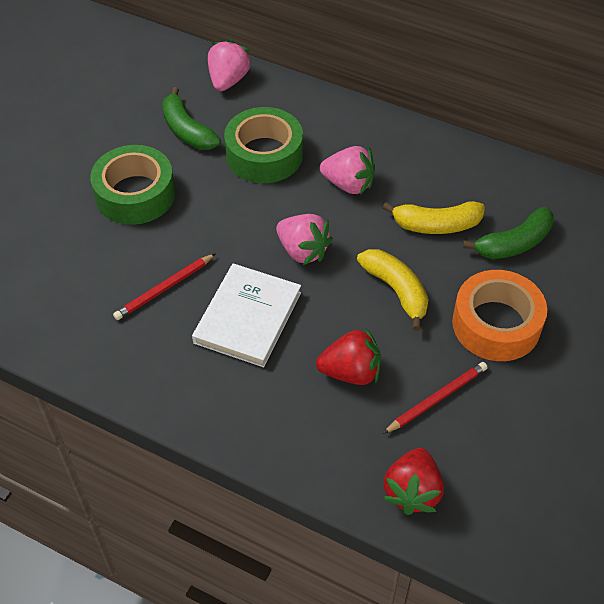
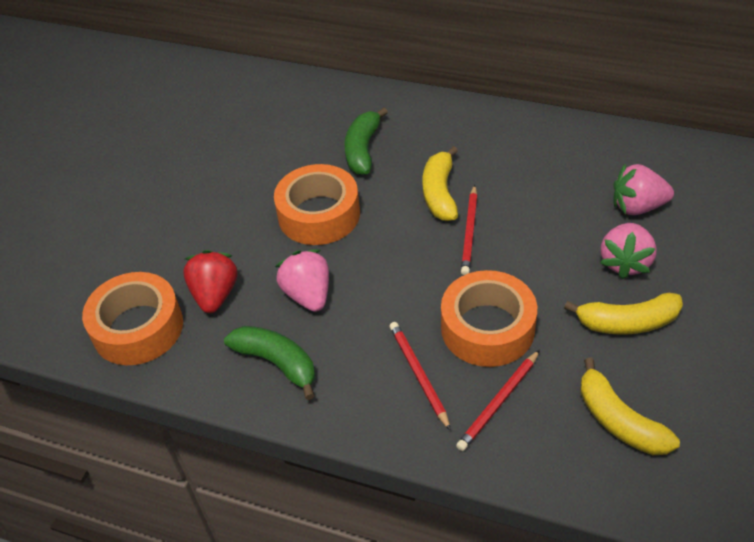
green tape: [90,145,175,225] [224,107,303,183] = 2 -> none = 0
orange tape: [452,270,547,361] = 1 -> [82,272,183,365] [274,164,360,245] [441,270,537,367] = 3
red pencil: [113,253,216,320] [383,362,488,434] = 2 -> [390,322,451,431] [456,350,540,451] [461,185,477,275] = 3
red strawberry: [316,327,381,385] [383,448,444,515] = 2 -> [183,250,237,313] = 1
white book: [192,263,301,367] = 1 -> none = 0
yellow banana: [357,249,428,331] [383,201,485,234] = 2 -> [423,146,458,221] [564,293,683,335] [580,358,680,455] = 3

